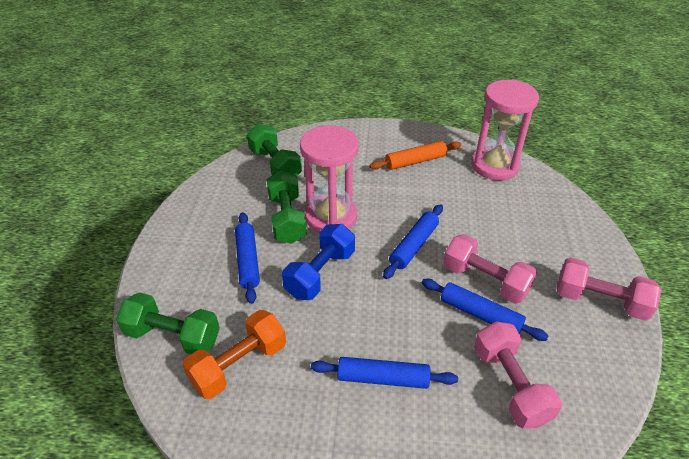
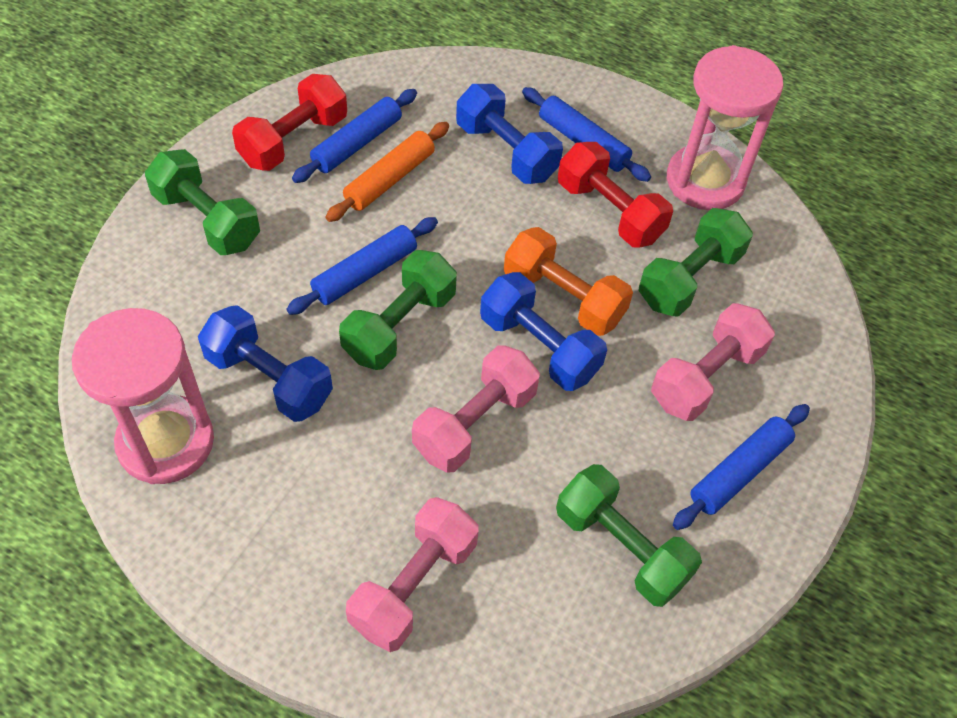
blue dumbbell: [282,224,355,300] = 1 -> [198,305,333,422] [456,84,563,184] [480,272,607,391] = 3
green dumbbell: [116,292,220,354] [247,124,302,176] [266,170,307,244] = 3 -> [145,149,260,255] [339,250,457,370] [556,464,702,607] [639,208,753,316] = 4
red dumbbell: none = 0 -> [232,74,347,171] [558,142,673,248] = 2

